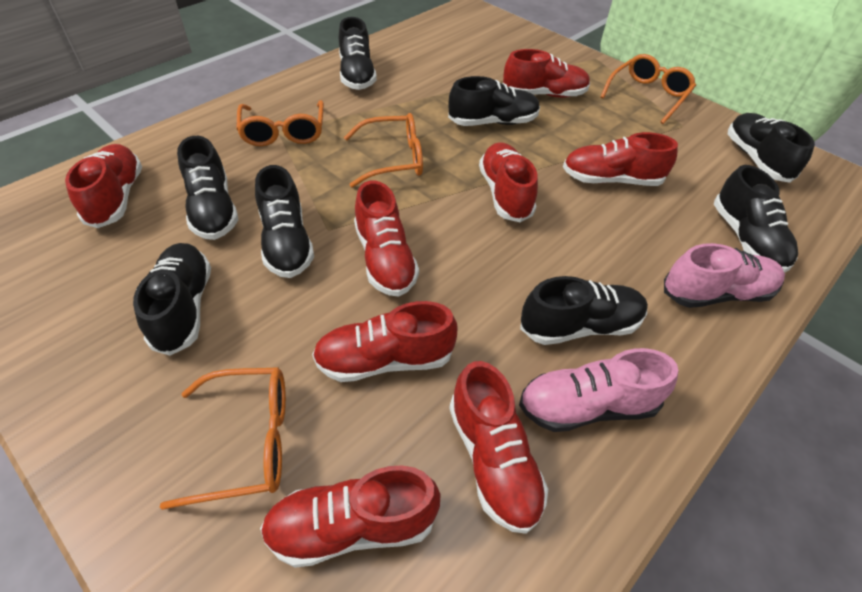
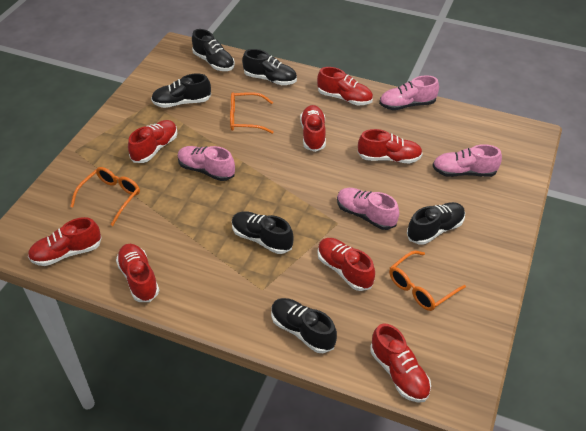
black shoe: [133,243,211,356] [177,136,238,240] [255,165,314,278] [339,17,377,90] [448,76,540,126] [520,276,648,345] [714,165,798,273] [728,113,815,183] = 8 -> [151,73,211,108] [192,29,235,71] [232,211,294,254] [242,49,297,85] [271,298,337,353] [407,202,465,245] = 6
orange glasses: [160,367,286,510] [236,100,324,146] [344,113,423,188] [601,54,696,124] = 4 -> [70,167,140,226] [230,92,274,134] [389,251,466,311] = 3
pink shoe: [519,348,678,432] [664,243,785,308] = 2 -> [178,146,235,181] [337,188,399,230] [379,76,439,110] [432,144,502,177] = 4

